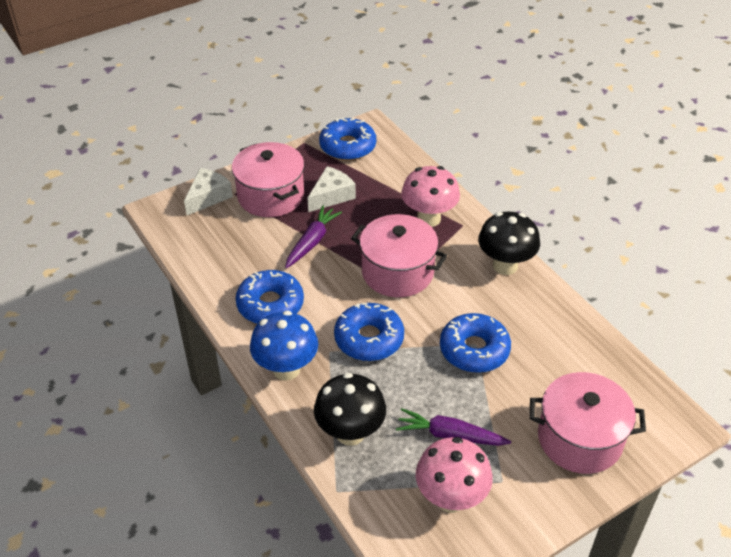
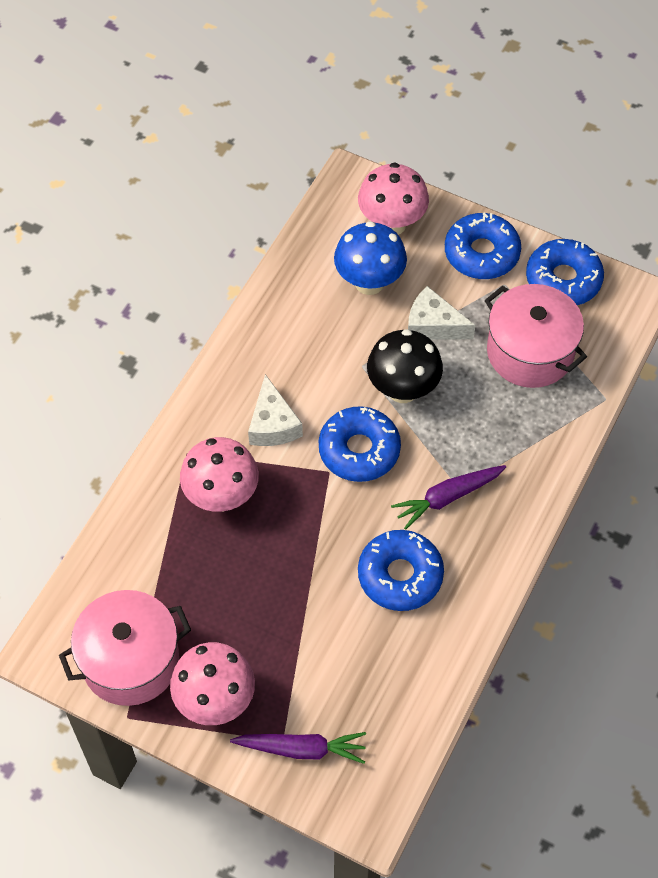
black mushroom: [314,373,386,446] [478,211,540,275] = 2 -> [367,329,443,403] = 1
pink mushroom: [401,166,460,227] [416,437,493,513] = 2 -> [170,642,255,725] [180,437,259,512] [358,162,429,235] = 3
pink pot: [232,142,304,217] [351,214,448,297] [530,372,646,474] = 3 -> [59,590,191,706] [485,284,587,388] = 2

